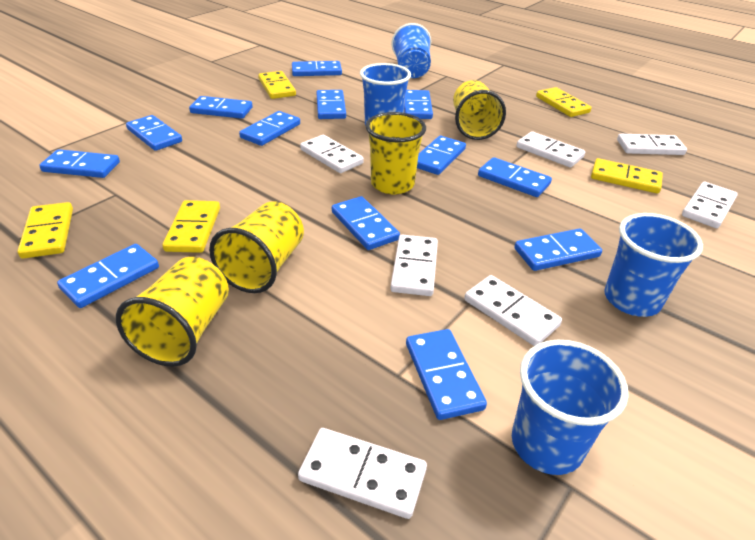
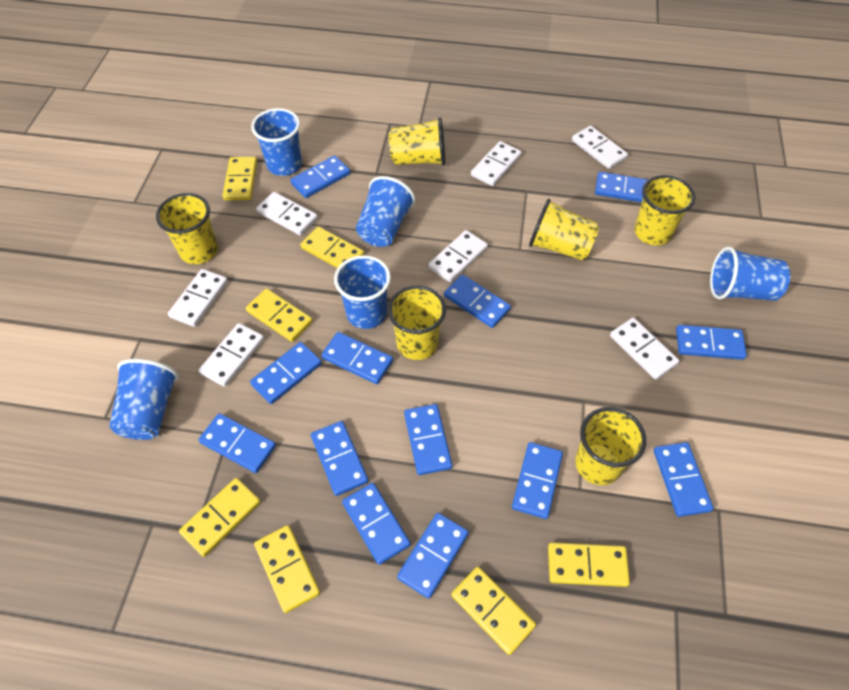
blue cup: [360,63,411,125] [391,23,431,78] [512,340,629,475] [604,213,703,317] = 4 -> [109,359,179,440] [251,108,302,176] [334,255,391,329] [356,176,415,247] [710,247,791,301] = 5
yellow cup: [116,257,229,367] [209,201,304,293] [365,112,426,194] [453,80,506,140] = 4 -> [156,193,218,264] [388,285,446,360] [389,118,445,166] [529,199,599,260] [575,407,646,485] [634,175,695,245] = 6
yellow domino: [17,202,73,259] [162,200,220,253] [258,71,296,99] [536,87,592,117] [591,158,663,193] = 5 -> [179,478,261,557] [222,157,257,200] [246,288,313,342] [254,525,320,613] [300,226,364,268] [451,567,536,655] [548,542,630,587] = 7

